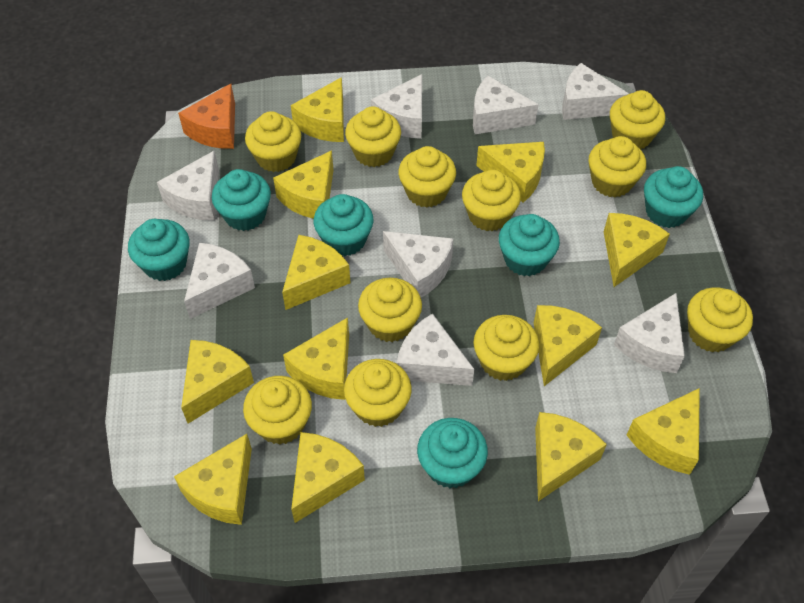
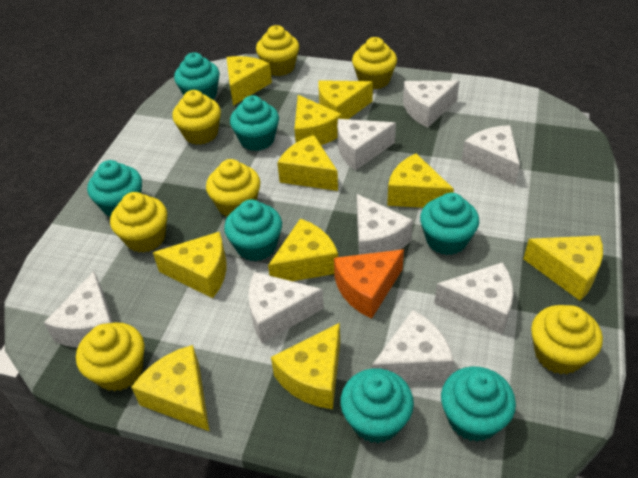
turquoise cupcake: [128,219,190,281] [212,169,271,231] [314,194,374,256] [417,418,488,488] [499,214,560,276] [644,166,703,228] = 6 -> [87,160,142,217] [174,52,219,100] [224,199,282,261] [230,95,279,151] [341,369,414,443] [420,193,479,255] [441,366,516,442] = 7
yellow cheese: [174,434,252,525] [181,340,254,424] [273,150,333,219] [282,235,350,310] [283,317,349,400] [291,77,344,142] [291,432,365,523] [476,142,545,203] [534,305,602,386] [535,412,607,501] [604,213,670,287] [627,388,700,475] = 12 -> [131,345,209,431] [153,232,226,298] [227,56,272,106] [268,219,338,281] [271,323,340,409] [277,135,338,191] [294,95,342,145] [318,80,373,119] [387,153,454,208] [523,236,603,301] = 10
yellow cupcake: [243,376,312,445] [245,111,301,172] [344,359,412,427] [345,106,401,167] [358,278,422,342] [398,146,456,208] [462,170,521,231] [473,315,539,381] [589,136,646,197] [610,90,665,150] [687,287,753,352] = 11 -> [76,322,144,391] [110,192,167,253] [172,90,221,145] [206,159,260,217] [256,25,299,76] [352,37,397,89] [531,305,603,374] = 7

